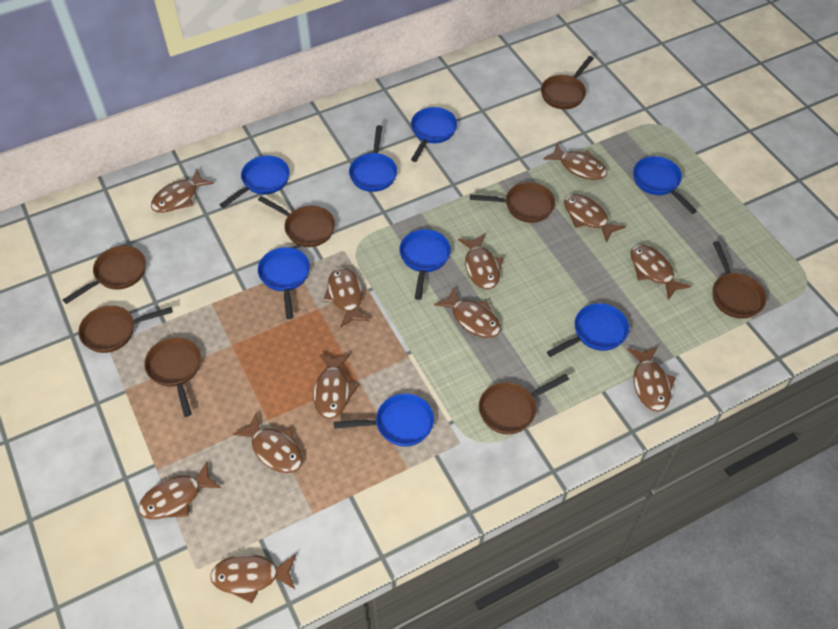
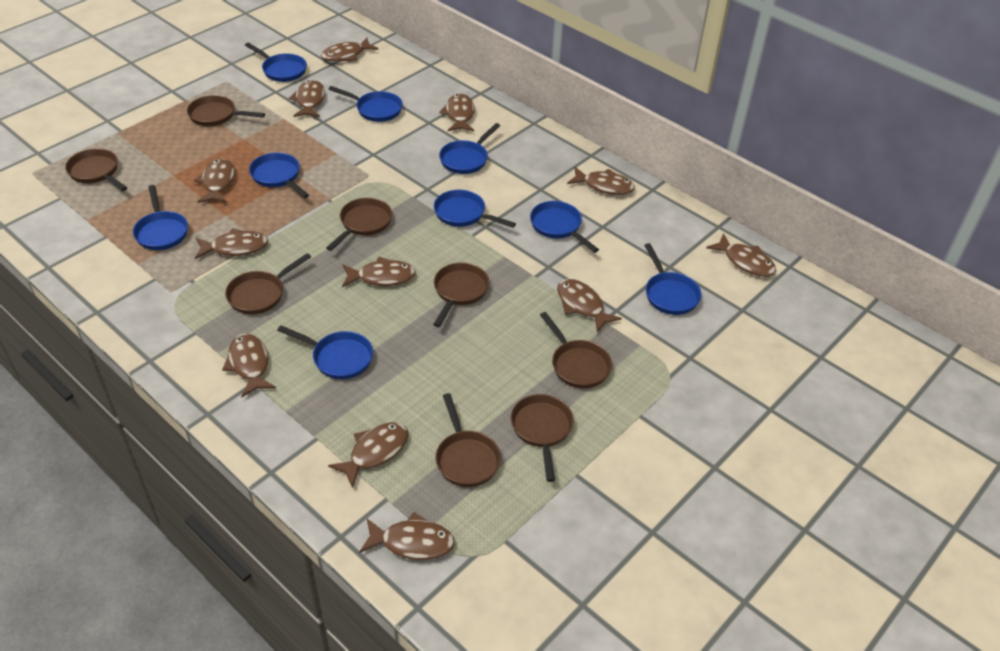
blue pan: [219,156,290,208] [258,247,310,319] [334,394,434,447] [349,125,397,192] [399,229,451,300] [411,107,457,162] [547,303,629,357] [633,156,697,214] = 8 -> [133,185,188,250] [245,42,307,82] [249,153,309,198] [277,325,373,379] [329,86,403,122] [434,190,516,228] [439,123,500,174] [530,201,599,253] [644,243,701,315] = 9

